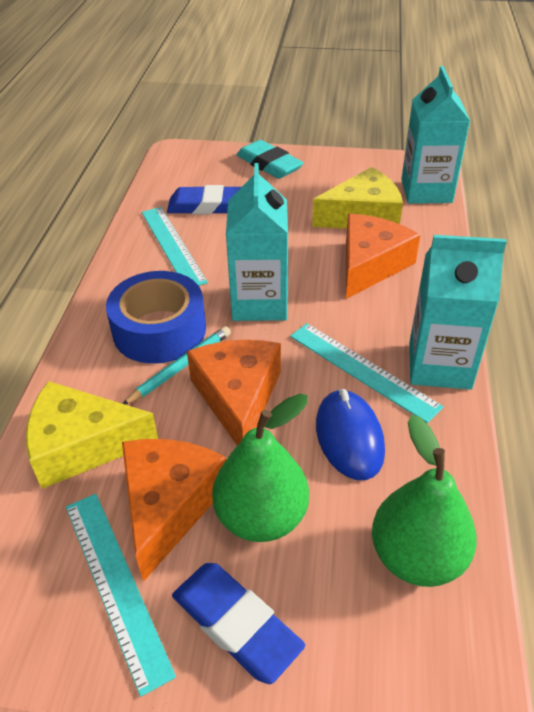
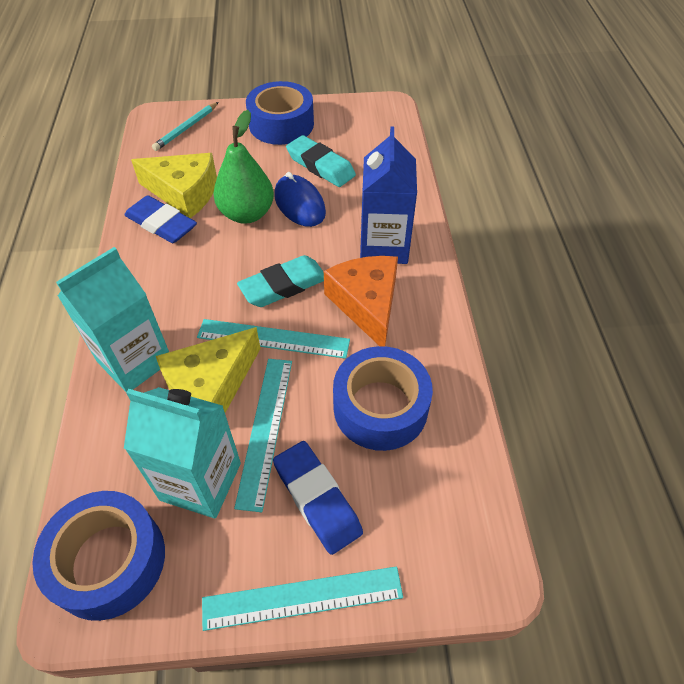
blue carton: none = 0 -> [360,127,417,264] = 1
blue tape: [106,271,206,364] = 1 -> [32,491,165,621] [246,81,314,145] [333,346,433,451] = 3
green pear: [212,394,309,542] [372,415,477,587] = 2 -> [213,110,274,224] = 1
orange cheese: [122,439,226,582] [187,340,281,446] [346,214,420,299] = 3 -> [324,256,398,347] = 1
turquoise carton: [226,163,288,321] [401,66,470,204] [409,235,507,390] = 3 -> [56,247,169,392] [124,387,241,519] = 2
turquoise eraser: [237,140,304,179] = 1 -> [237,255,324,307] [286,135,356,187] = 2

